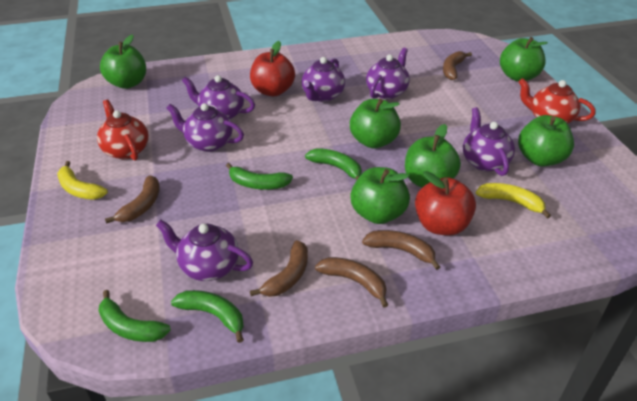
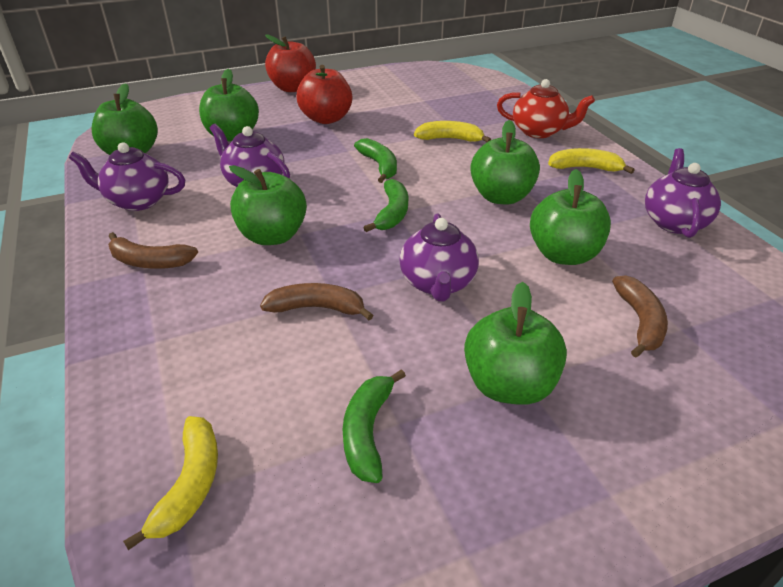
brown banana: [105,176,159,224] [250,240,308,297] [315,257,388,307] [362,230,440,270] [443,51,472,80] = 5 -> [108,232,198,269] [260,283,373,320] [612,275,668,357] = 3
green banana: [99,290,171,342] [171,290,244,343] [226,163,293,190] [305,148,362,180] = 4 -> [343,369,406,483] [354,138,397,183] [363,179,408,232] = 3
purple teapot: [156,220,253,281] [167,103,244,152] [182,75,255,120] [302,57,345,102] [366,48,410,99] [463,107,515,176] = 6 -> [69,142,185,211] [210,124,290,187] [399,214,479,302] [645,148,721,238] = 4
red teapot: [97,100,149,161] [518,78,596,124] = 2 -> [497,79,595,138] = 1
yellow banana: [57,161,108,200] [476,183,551,219] = 2 -> [123,416,218,550] [414,121,491,142] [548,148,635,174] = 3

